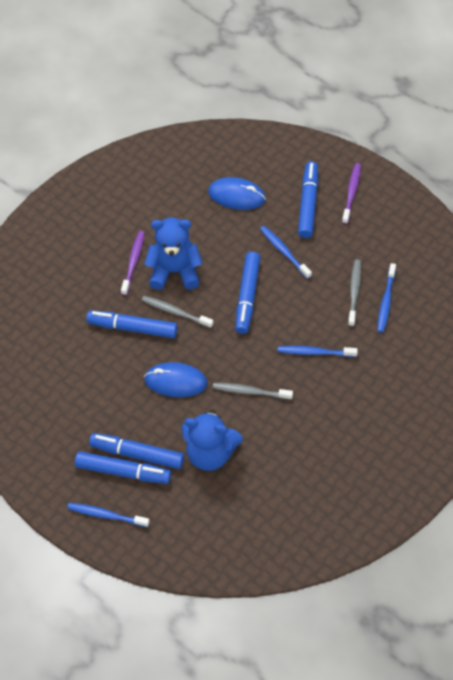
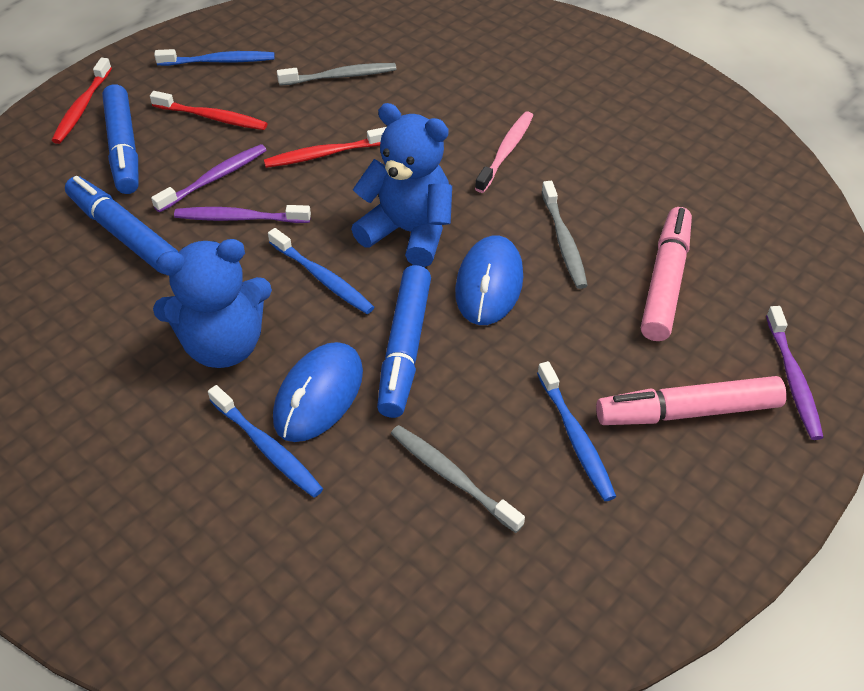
blue marker: [75,451,171,484] [86,310,178,338] [89,433,184,469] [235,252,261,334] [298,161,318,238] = 5 -> [65,176,178,274] [102,84,139,194] [377,265,431,418] = 3
pink marker: none = 0 -> [596,376,787,425] [641,207,692,341] = 2
pink toothbrush: none = 0 -> [475,111,534,193] = 1
purple toothbrush: [121,231,145,295] [342,163,361,224] = 2 -> [151,144,267,212] [174,205,311,223] [766,306,824,440] = 3
red toothbrush: none = 0 -> [52,58,112,144] [150,91,267,130] [264,127,386,168] = 3

